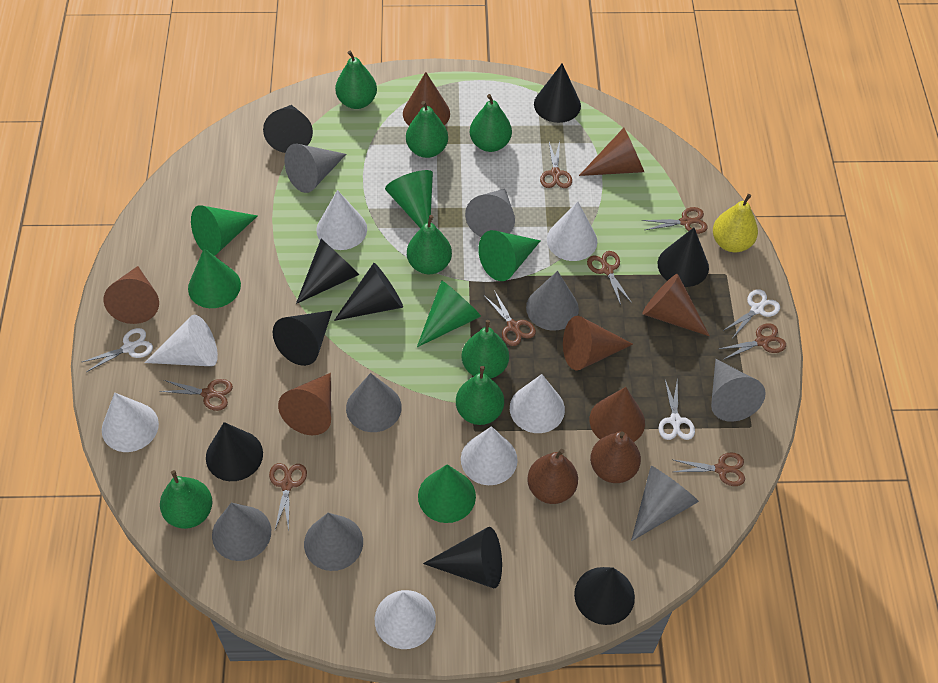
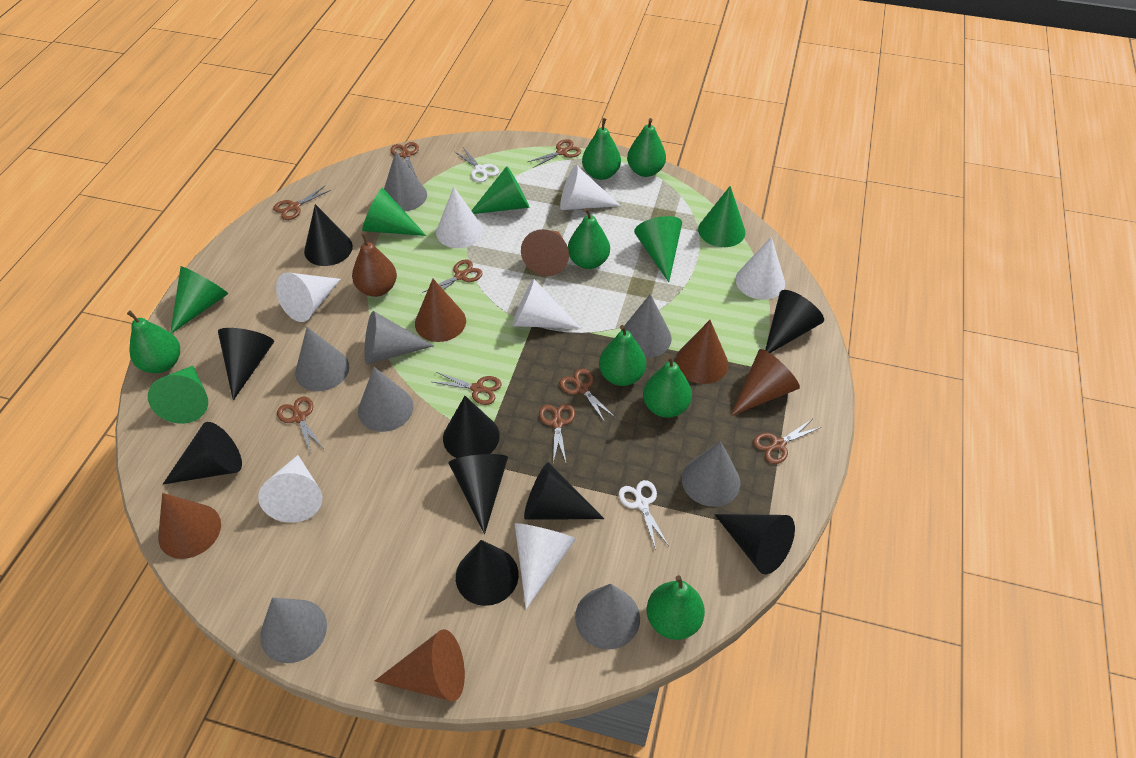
brown cone: [103,266,159,324] [278,373,331,435] [403,72,450,125] [563,316,633,371] [579,128,644,176] [590,387,645,442] [642,274,710,336] = 7 -> [158,493,221,559] [375,629,465,701] [415,279,466,342] [521,229,569,276] [675,320,728,384] [731,349,800,416] = 6
brown pear: [527,449,578,504] [590,431,641,483] = 2 -> [352,233,397,297] = 1
brown scissors: [160,379,233,411] [269,463,307,531] [485,290,536,346] [540,141,572,188] [587,251,632,305] [642,207,708,234] [674,452,745,486] [719,323,786,360] = 8 -> [273,186,331,220] [277,396,323,453] [390,142,419,177] [422,260,483,293] [433,372,502,405] [528,139,581,168] [539,404,575,463] [559,369,616,422] [753,419,822,464] = 9
white scissors: [82,328,153,372] [659,380,695,440] [723,289,780,337] = 3 -> [455,148,499,182] [619,480,669,550] = 2
yellow pear: [713,194,758,252] = 1 -> none = 0

